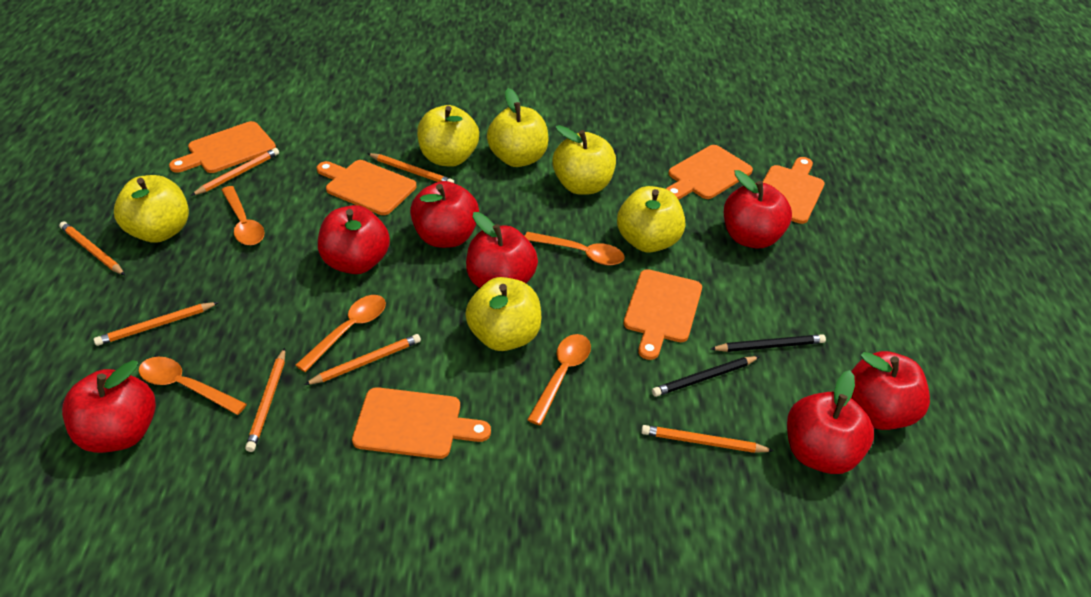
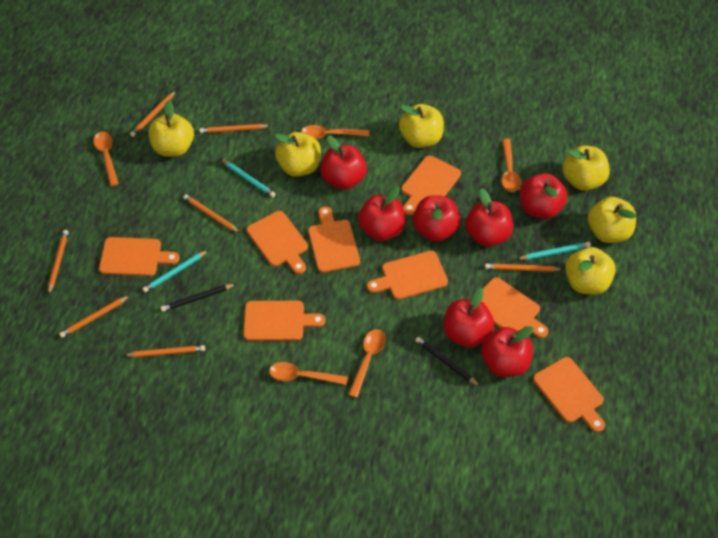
orange cutting board: [169,121,276,173] [317,160,416,215] [352,387,491,459] [624,269,702,360] [666,145,753,200] [763,157,825,224] = 6 -> [99,237,180,276] [243,301,325,341] [247,211,308,274] [308,206,360,273] [367,251,448,300] [401,155,461,215] [481,277,548,338] [533,357,605,432] = 8
turquoise pencil: none = 0 -> [142,250,208,292] [221,159,275,197] [517,242,591,260] = 3

